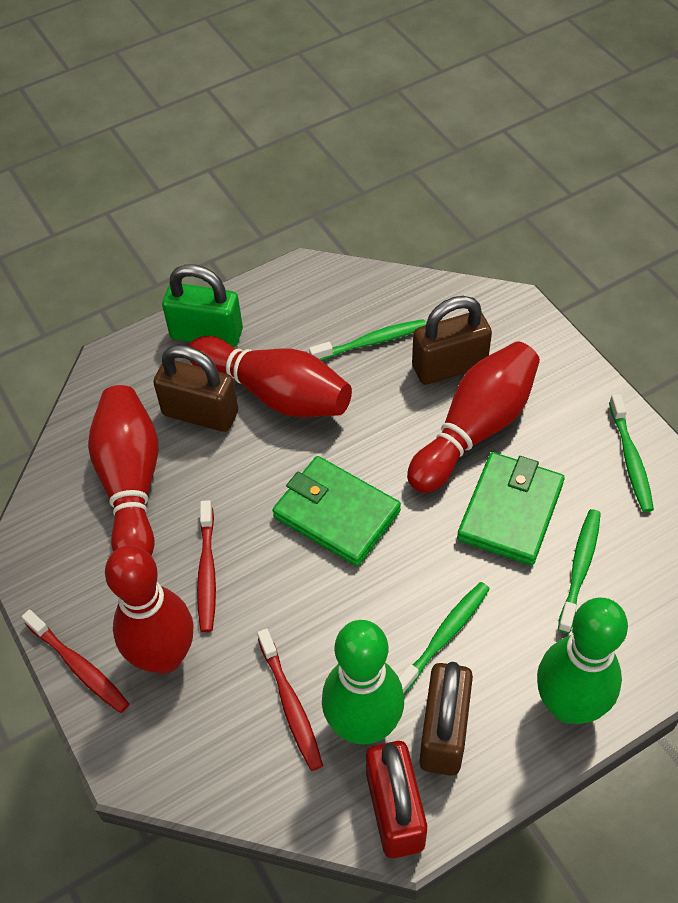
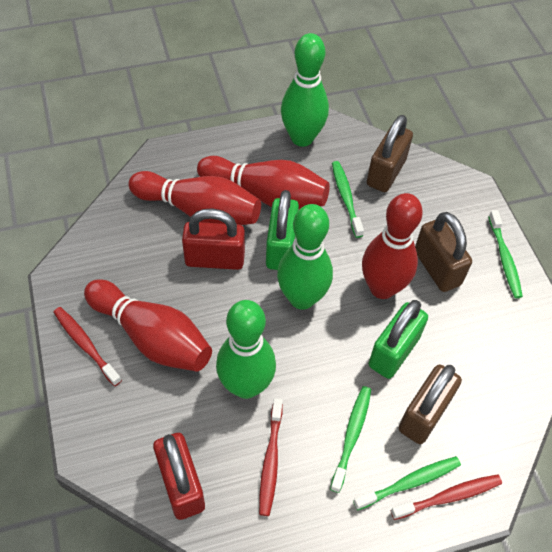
green bowling pin: [322,620,404,745] [537,598,628,724] = 2 -> [216,300,276,399] [277,204,333,310] [281,33,329,147] = 3
green padlock: [162,264,243,348] = 1 -> [266,190,299,270] [369,300,428,379] = 2
green wallet: [273,456,401,566] [457,452,565,566] = 2 -> none = 0
red padlock: [366,741,427,858] = 1 -> [153,433,205,520] [182,209,245,270] = 2

